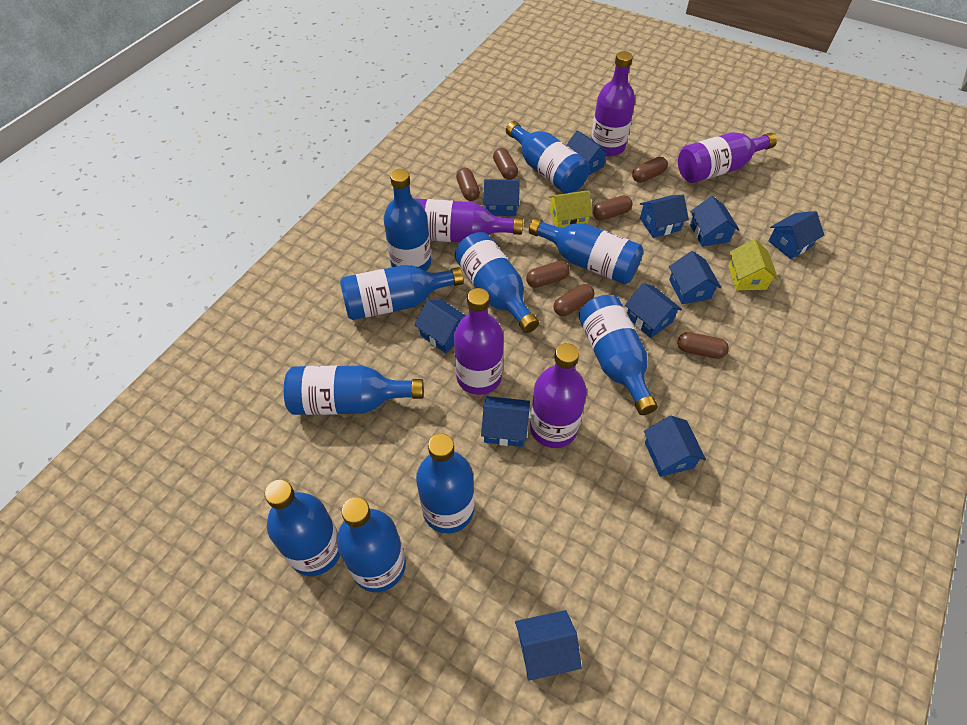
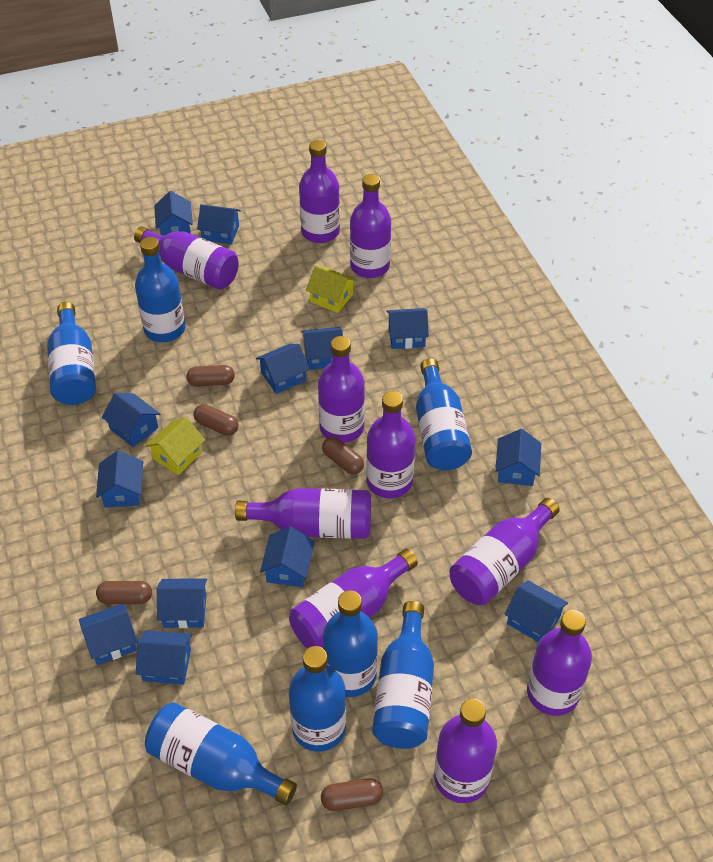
blue bottle: [265,479,340,576] [284,366,424,415] [337,497,406,592] [340,265,464,320] [383,169,431,271] [416,433,474,533] [455,232,539,333] [506,121,589,193] [529,218,643,284] [579,295,658,415] = 10 -> [47,302,96,405] [135,237,185,342] [145,702,297,806] [289,646,346,752] [323,590,378,697] [372,601,434,749] [416,358,472,470] = 7
blue house: [414,300,466,353] [481,396,530,447] [483,179,520,216] [515,610,582,681] [567,130,610,176] [625,283,682,338] [640,195,689,238] [644,416,706,477] [669,251,721,304] [690,196,739,247] [769,211,824,259] = 11 -> [79,603,138,665] [96,450,143,508] [102,393,160,447] [136,630,192,685] [154,191,193,235] [157,578,207,628] [197,204,241,245] [256,344,310,394] [260,527,315,587] [302,327,343,370] [386,308,429,349] [495,429,541,486] [504,580,568,642] = 13
brown capsule: [456,168,480,201] [493,148,518,180] [526,261,570,288] [553,284,594,316] [593,195,632,220] [632,157,668,183] [677,332,729,359] = 7 -> [96,581,152,604] [186,365,235,387] [193,404,239,436] [321,778,383,811] [322,437,364,475] = 5
purple bottle: [416,198,523,243] [454,288,504,395] [530,343,587,448] [591,51,635,157] [678,132,777,183] = 5 -> [134,226,239,290] [235,488,371,539] [289,549,418,649] [299,140,340,243] [318,336,365,443] [350,174,391,278] [366,391,415,498] [434,699,497,803] [449,498,560,605] [527,610,592,716] = 10

